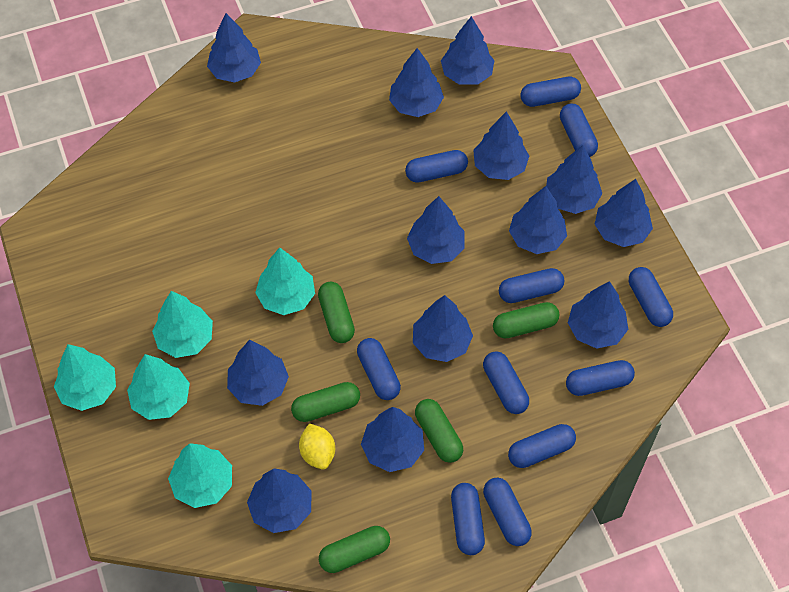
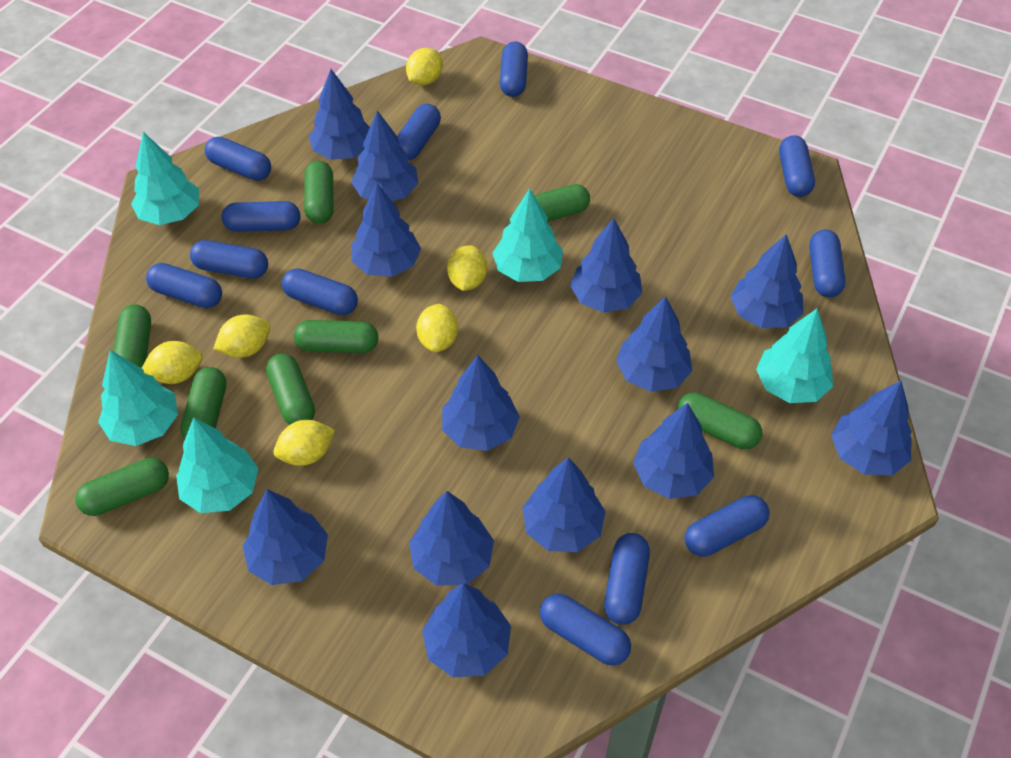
blue capsule: [357,338,401,400] [405,150,468,183] [451,483,485,555] [483,351,529,414] [483,478,532,546] [499,268,564,303] [508,424,576,468] [520,77,581,107] [560,103,598,157] [566,360,635,396] [629,267,673,327] = 11 -> [146,263,222,308] [190,240,268,279] [205,137,271,181] [222,201,300,232] [282,269,358,315] [397,104,441,160] [500,41,528,97] [540,594,631,666] [604,533,650,625] [685,495,770,557] [779,135,815,197] [809,230,846,297] = 12
green capsule: [291,382,360,422] [318,282,355,343] [319,526,390,573] [415,399,463,463] [493,302,559,338] = 5 -> [75,458,169,516] [113,304,151,368] [180,367,226,440] [266,353,315,425] [294,320,378,353] [304,161,334,223] [517,184,590,222] [677,392,762,449] = 8
yellow lemon: [299,423,335,470] = 1 -> [142,341,203,384] [213,314,270,358] [273,420,335,466] [406,48,443,85] [416,304,458,352] [447,245,487,291] = 6

